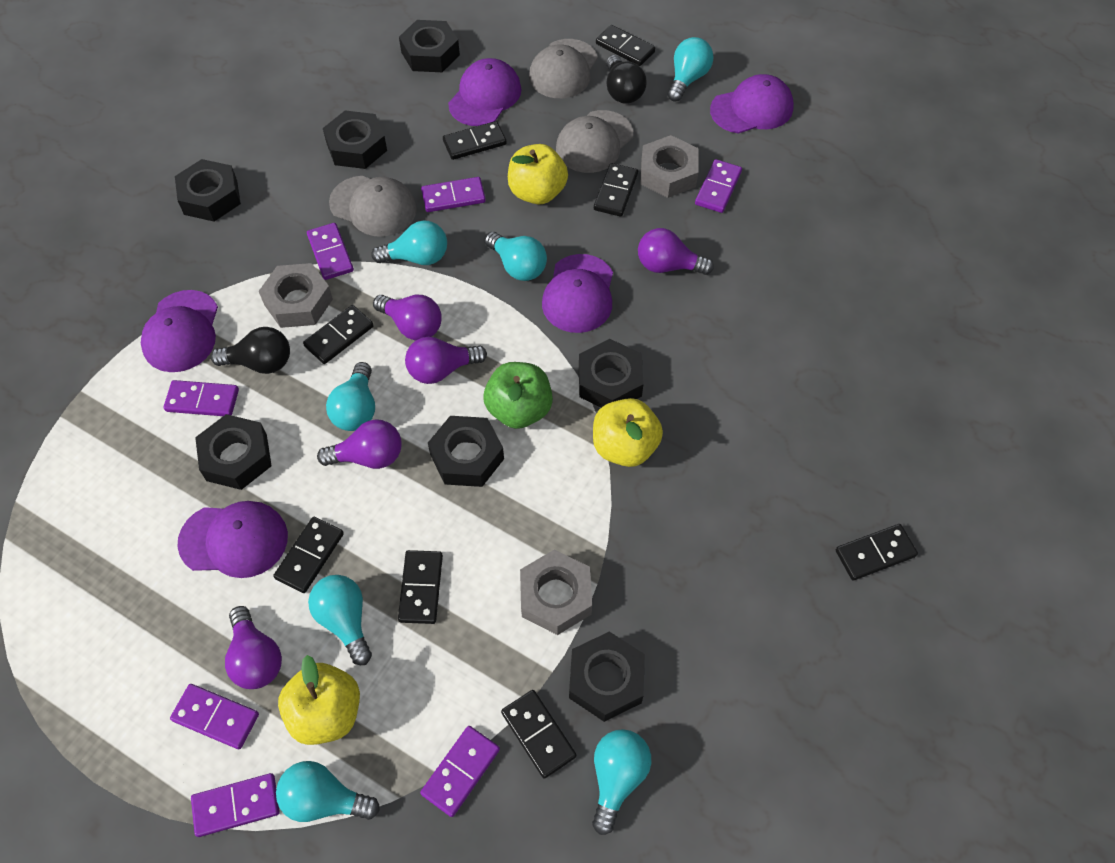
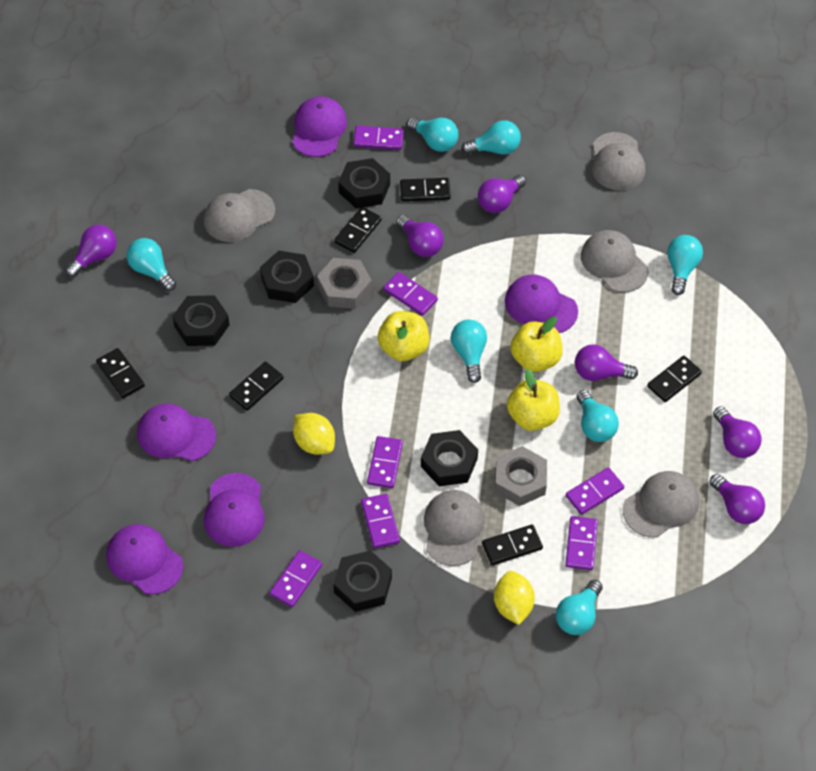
black domino: [273,517,344,593] [303,305,374,364] [398,550,443,624] [443,121,507,160] [501,690,576,779] [594,163,638,217] [596,25,655,66] [836,524,918,580] = 8 -> [96,348,145,398] [229,362,284,411] [334,207,382,253] [400,178,451,202] [482,525,543,566] [647,356,702,402] = 6
black light bulb: [211,327,290,374] [606,55,647,104] = 2 -> none = 0
black nut: [175,159,241,222] [195,414,272,490] [323,111,387,169] [399,20,460,72] [428,416,504,487] [569,632,645,722] [579,339,644,408] = 7 -> [172,295,229,346] [260,250,314,303] [333,550,392,612] [338,158,390,208] [421,430,478,486] = 5
green apple: [484,362,553,429] = 1 -> none = 0
grey cap: [329,176,417,237] [529,39,598,98] [556,110,633,173] = 3 -> [204,189,275,242] [424,490,484,566] [581,230,649,292] [592,132,645,191] [623,471,699,537] = 5
grey nut: [259,263,333,328] [520,550,592,635] [641,135,698,198] = 3 -> [317,258,372,309] [495,446,547,506] = 2
purple light bulb: [225,606,282,689] [317,419,401,469] [373,295,442,341] [405,336,487,384] [638,228,714,275] = 5 -> [65,225,117,277] [396,215,444,257] [478,175,526,213] [575,344,638,381] [709,474,765,524] [713,407,762,458] = 6
yellow lemon: none = 0 -> [293,413,335,455] [494,571,535,625] = 2

